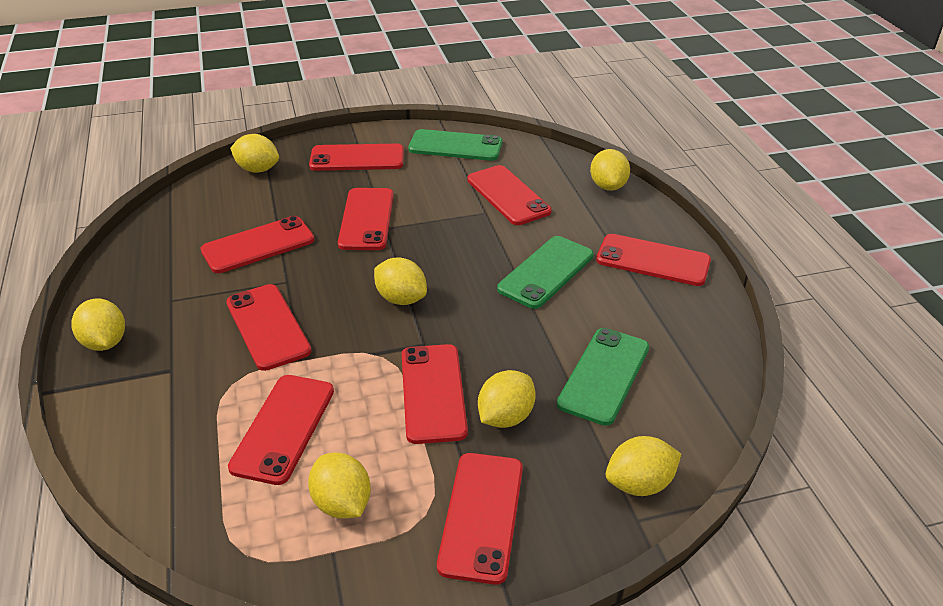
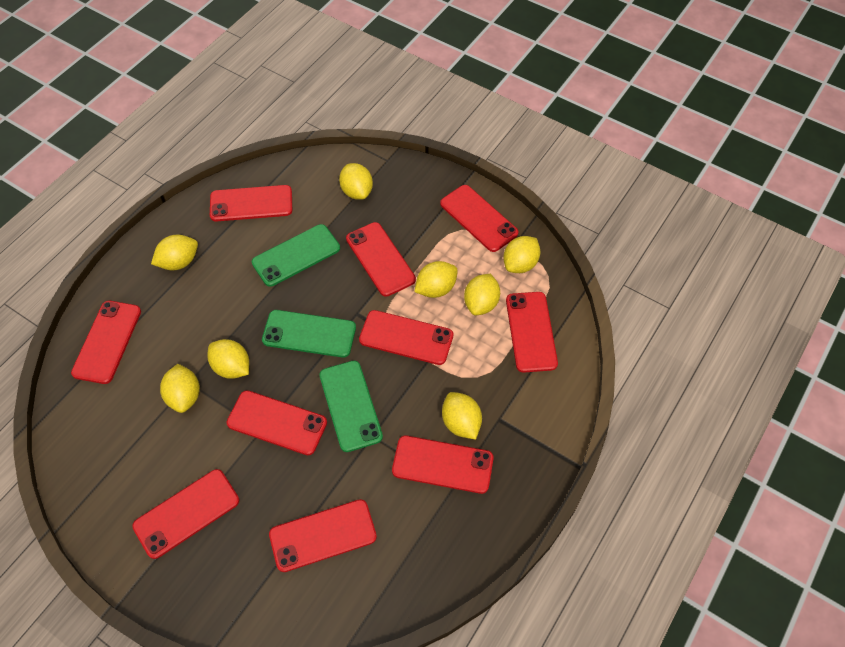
red phone: [201,216,315,273] [226,284,311,371] [228,375,334,485] [309,144,404,171] [338,188,394,250] [402,344,468,444] [437,453,523,585] [467,165,552,225] [596,234,711,286] = 9 -> [71,301,141,384] [132,469,239,559] [210,185,292,222] [227,390,327,455] [269,499,377,572] [346,222,416,297] [359,310,453,365] [392,436,494,494] [440,185,518,252] [506,292,558,372] = 10
yellow lemon: [72,298,125,351] [230,134,279,173] [308,452,371,519] [374,257,427,305] [478,370,536,428] [590,149,630,191] [606,436,681,496] = 7 -> [151,235,198,270] [160,364,200,413] [208,339,249,379] [339,163,373,200] [414,261,458,298] [442,392,482,439] [464,274,500,315] [503,236,540,273] = 8

